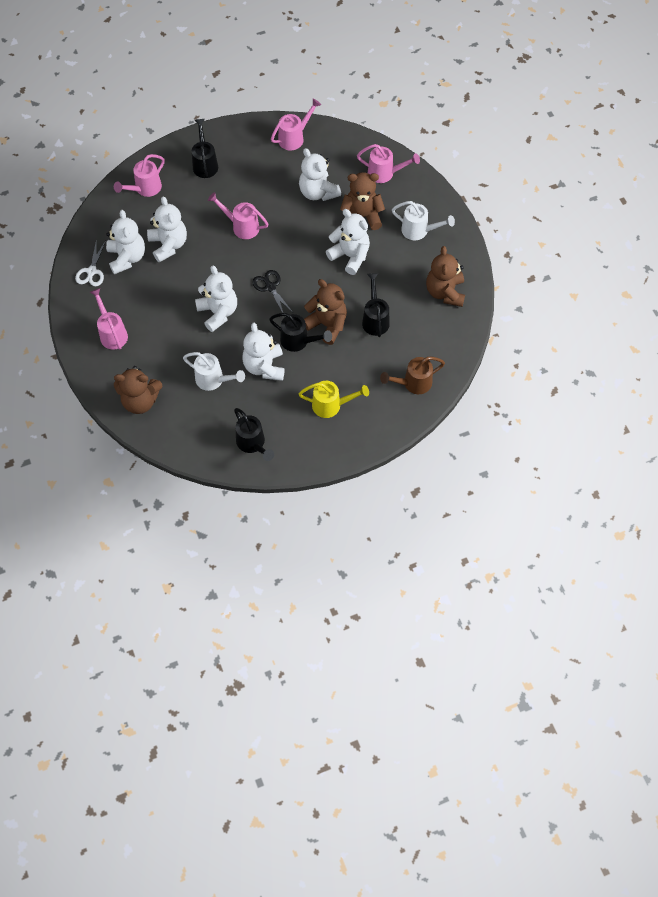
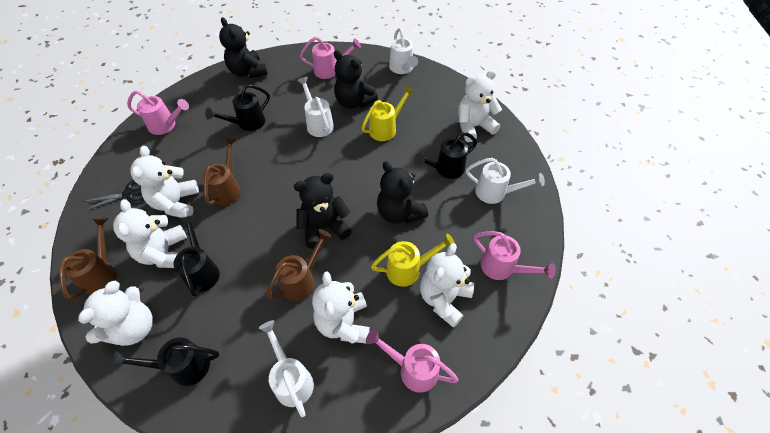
black teddy bear: none = 0 -> [219,17,267,78] [294,173,352,249] [334,50,378,109] [377,161,428,224] = 4
brown teddy bear: [114,366,162,414] [304,279,347,345] [340,172,385,230] [426,246,465,307] = 4 -> none = 0
brown watering can: [380,357,445,394] = 1 -> [59,217,117,300] [202,137,241,206] [266,229,332,301] = 3
pink watering can: [90,288,128,350] [114,154,165,197] [208,192,268,239] [271,98,321,150] [357,144,420,183] = 5 -> [127,90,189,135] [300,37,361,79] [366,329,458,393] [474,231,556,280] = 4
white scissors: [75,239,106,286] = 1 -> none = 0
white watering can: [183,352,245,391] [392,201,455,240] = 2 -> [259,320,314,417] [297,77,334,137] [389,28,418,74] [466,158,545,204] = 4
yellow watering can: [299,381,369,418] = 1 -> [362,85,415,141] [371,234,455,287] = 2

